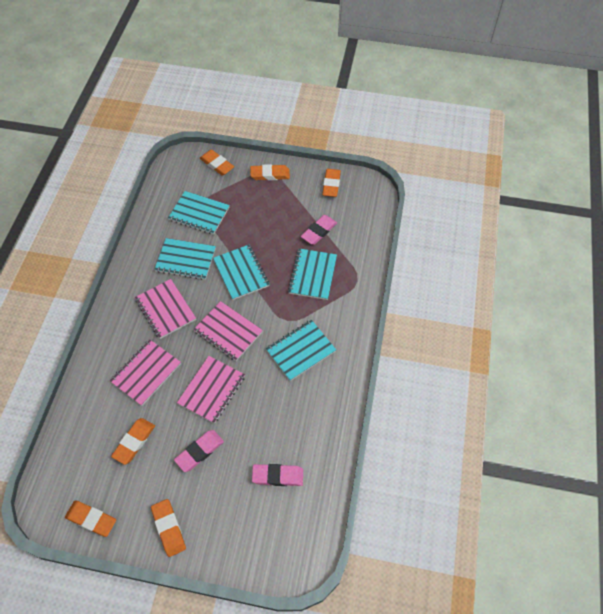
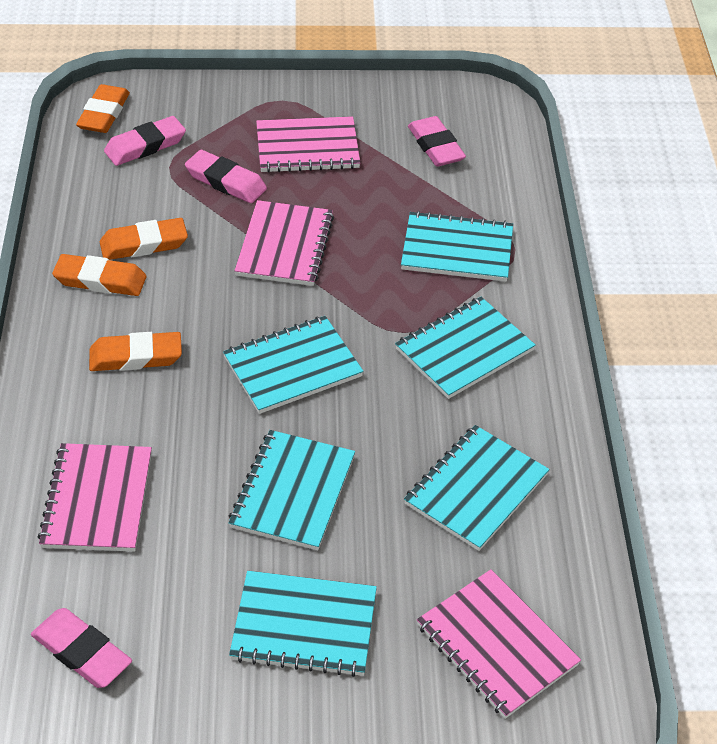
orange eraser: [65,501,116,537] [111,418,155,465] [151,499,186,557] [200,150,234,176] [250,164,290,180] [322,169,341,197] = 6 -> [52,254,146,296] [76,84,130,133] [89,332,182,371] [100,218,188,260] = 4
pink eraser: [174,430,224,472] [252,464,303,486] [301,215,337,245] = 3 -> [31,608,132,688] [104,116,186,166] [185,150,267,203] [408,116,466,167] = 4
turquoise notebook: [154,238,216,280] [168,191,230,235] [213,245,270,300] [266,320,336,381] [288,248,337,300] = 5 -> [223,316,364,414] [228,430,355,550] [229,571,377,677] [395,297,536,399] [401,211,513,281] [404,425,550,551] = 6

